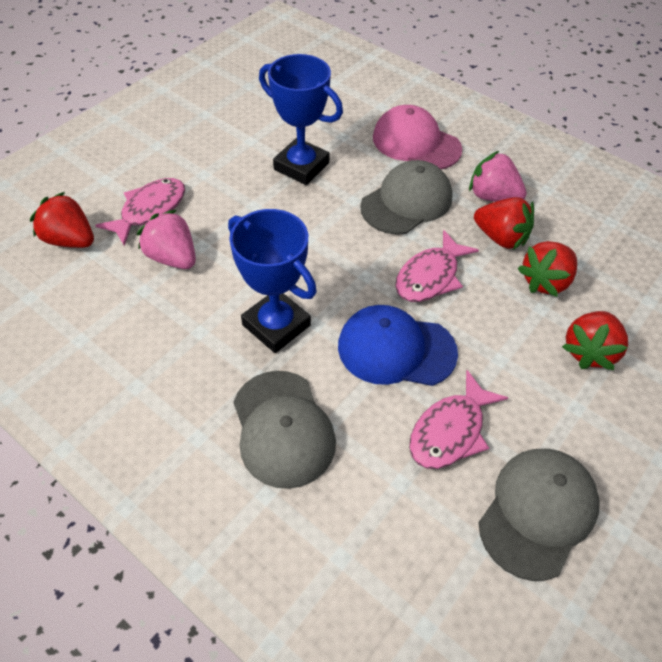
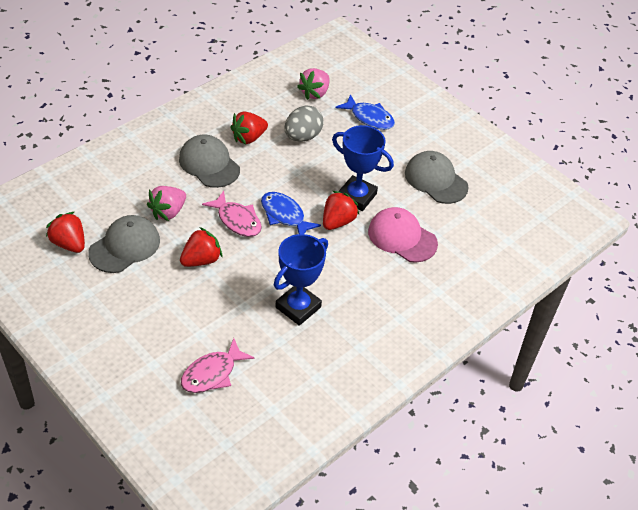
blue cap: [338,305,458,386] = 1 -> none = 0
blue fish: none = 0 -> [261,192,321,234] [335,94,395,130] = 2
grey egg: none = 0 -> [285,105,324,142] = 1
pink fish: [95,178,185,246] [395,230,479,302] [409,370,508,469] = 3 -> [181,338,255,393] [202,191,262,237] = 2

